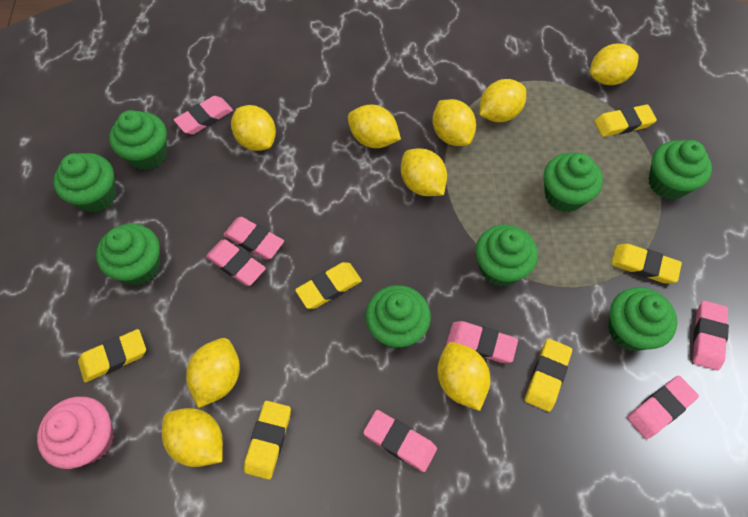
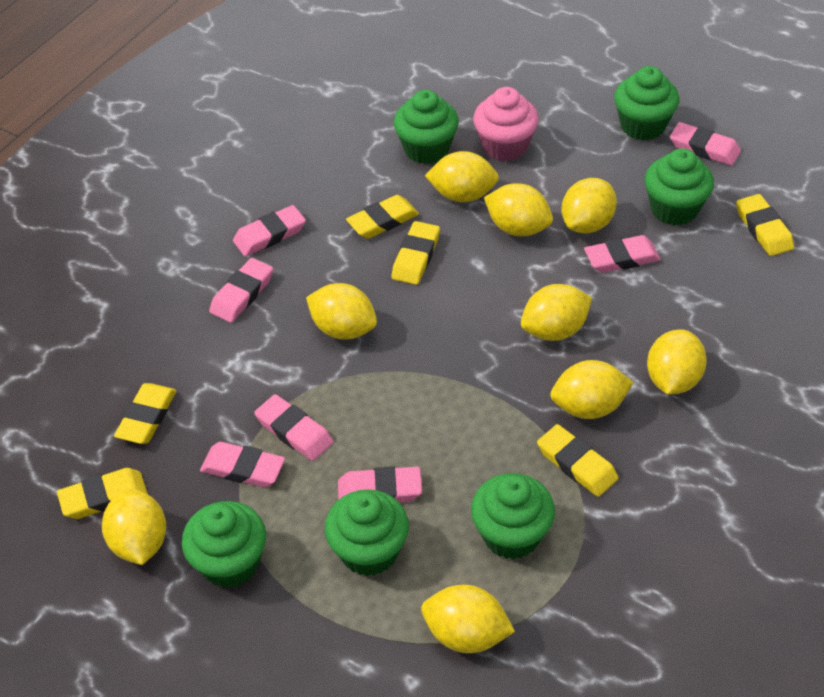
green cupcake: [53,153,117,213] [96,223,160,285] [109,110,167,170] [365,285,431,349] [475,224,538,286] [544,153,603,212] [608,287,677,351] [649,140,712,200] = 8 -> [182,501,266,588] [325,489,409,576] [394,90,459,164] [471,473,555,560] [614,66,679,140] [645,148,714,225] = 6

